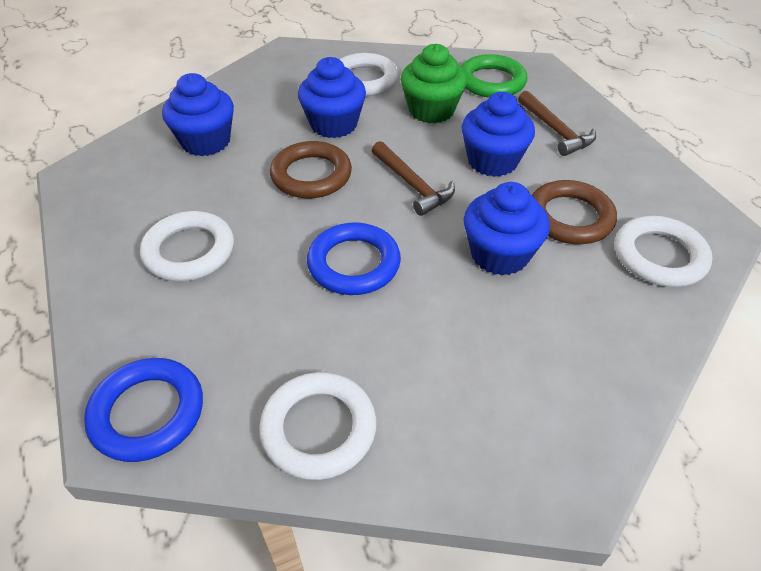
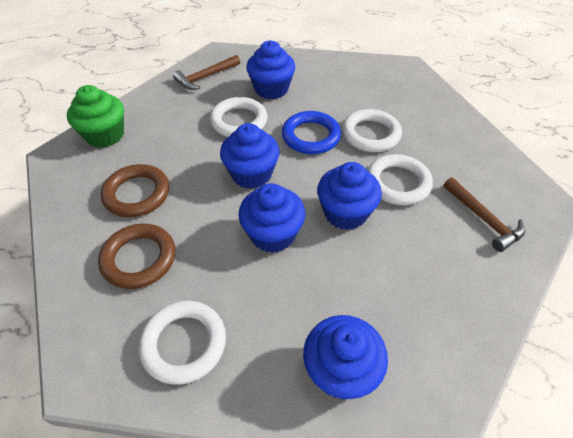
blue cupcake: [162,73,234,156] [298,57,366,138] [461,92,535,177] [464,182,550,276] = 4 -> [220,123,279,189] [238,183,305,253] [246,41,295,99] [303,315,388,399] [317,162,382,230] = 5
blue ring: [84,358,203,462] [307,222,401,295] = 2 -> [282,111,341,154] = 1
green ring: [461,54,527,98] = 1 -> none = 0

